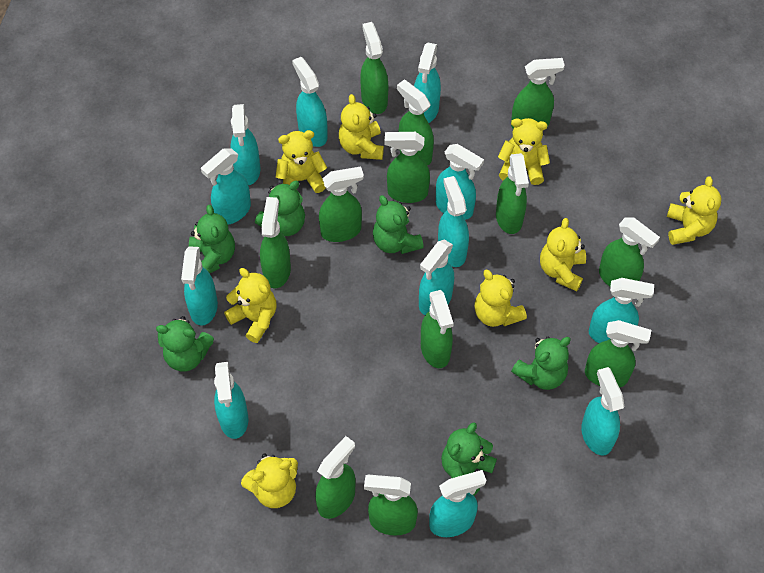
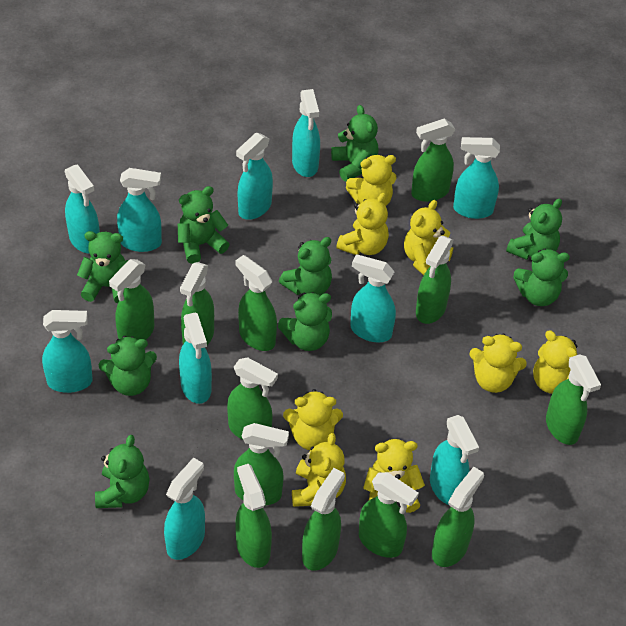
green teddy bear: [156,316,214,371] [189,205,235,273] [255,181,305,236] [373,195,424,254] [441,422,497,496] [511,337,571,390] = 6 -> [77,231,128,303] [95,435,150,508] [99,336,157,396] [178,186,230,264] [278,292,332,351] [279,237,332,296] [331,105,378,182] [506,198,562,260] [513,249,570,306] = 9
turquoise spray bottle: [181,246,218,326] [201,148,251,225] [214,362,248,439] [230,104,260,185] [292,57,328,147] [414,43,441,123] [419,239,454,315] [429,470,486,537] [436,144,484,220] [438,176,469,267] [581,367,624,456] [589,278,654,343] = 12 -> [42,310,93,393] [65,164,100,254] [117,168,162,252] [164,457,205,560] [179,312,212,404] [236,133,273,220] [292,89,320,177] [350,254,396,342] [430,415,479,505] [453,137,500,219] = 10

